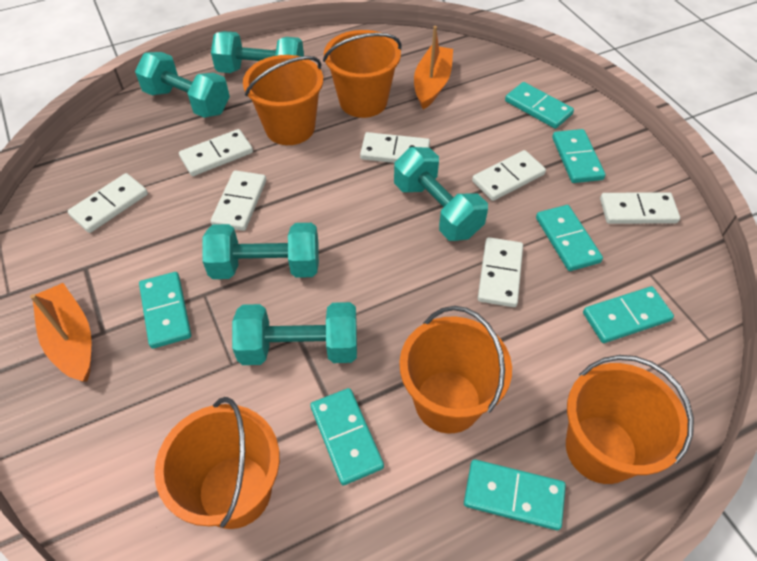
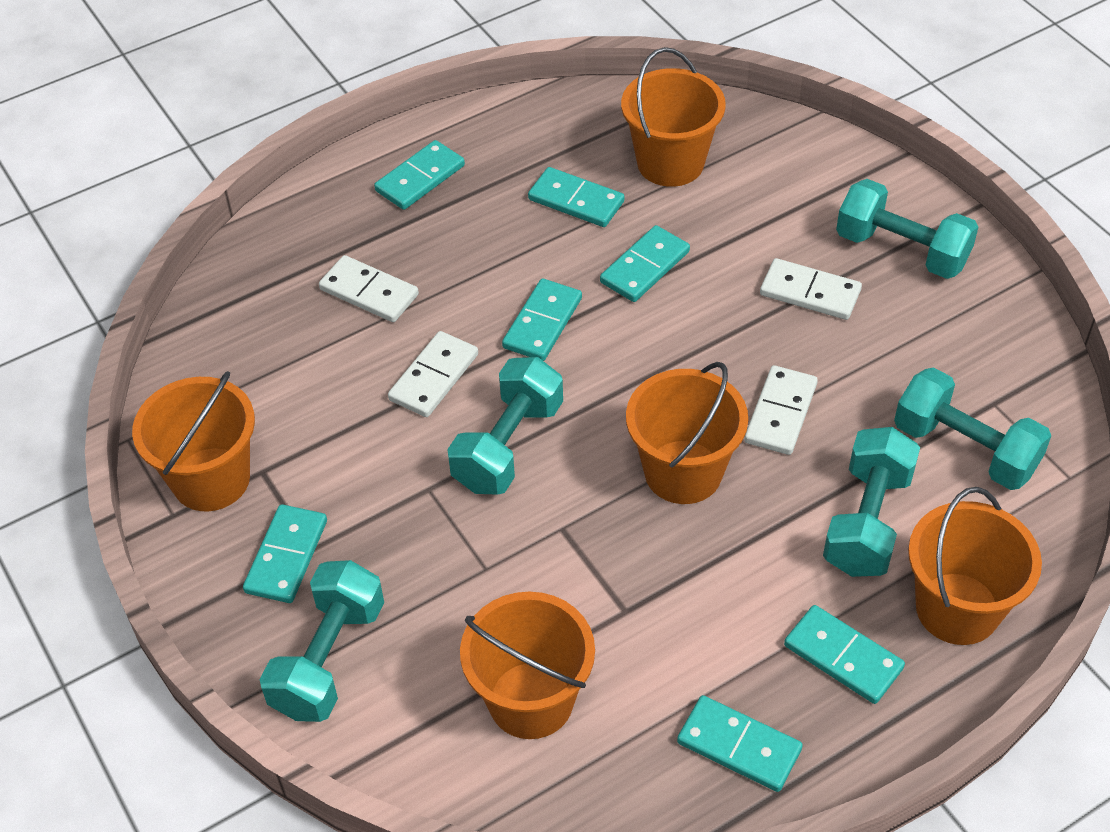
orange boat: [30,283,91,382] [414,26,453,109] = 2 -> none = 0
white domino: [68,173,148,233] [179,129,253,176] [211,170,266,231] [360,132,430,163] [472,150,546,201] [478,237,523,307] [600,192,680,224] = 7 -> [319,255,419,322] [388,331,478,417] [744,365,818,455] [760,258,862,320] = 4

